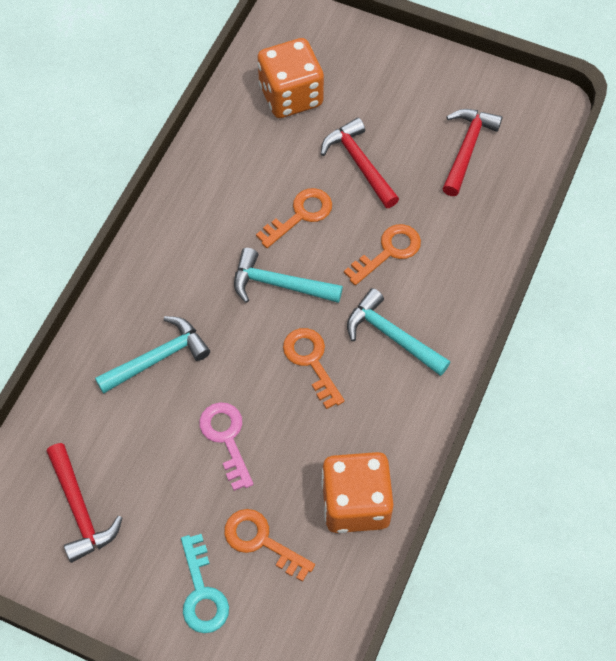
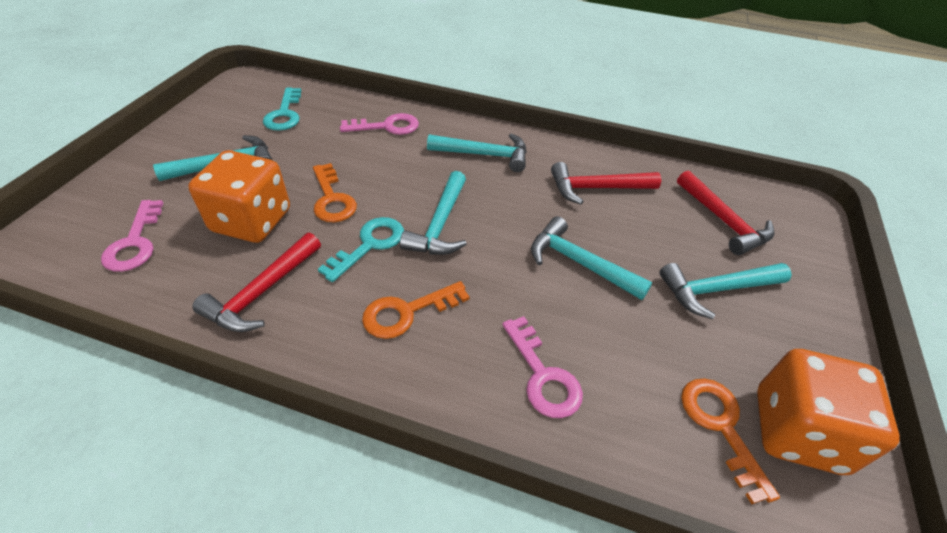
orange key: [224,509,315,582] [256,188,332,248] [283,328,344,409] [344,224,421,285] = 4 -> [313,163,357,222] [362,281,470,339] [681,378,780,504] = 3
pink key: [199,402,253,491] = 1 -> [101,200,163,272] [340,113,419,135] [502,316,583,418] = 3
turquoise hammer: [95,316,210,394] [234,248,343,303] [347,288,450,376] = 3 -> [153,135,272,181] [400,171,467,255] [427,133,527,172] [531,216,652,300] [659,263,792,319] = 5
turquoise key: [181,534,229,633] = 1 -> [263,88,301,131] [318,217,404,282] = 2

